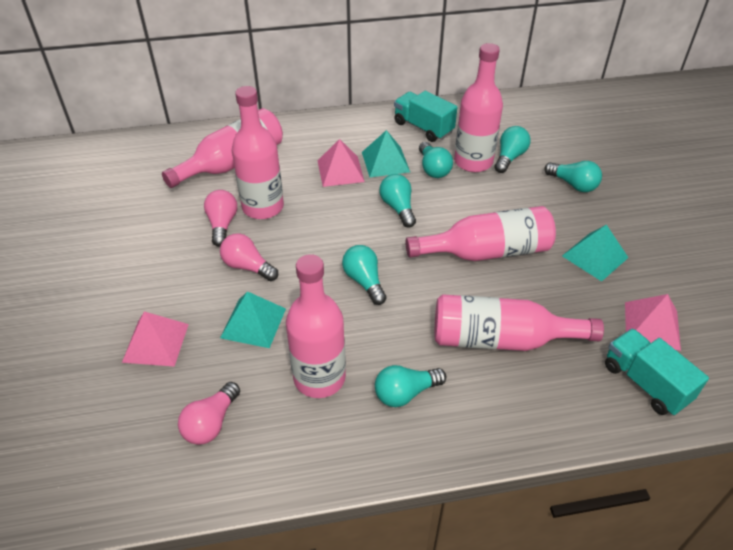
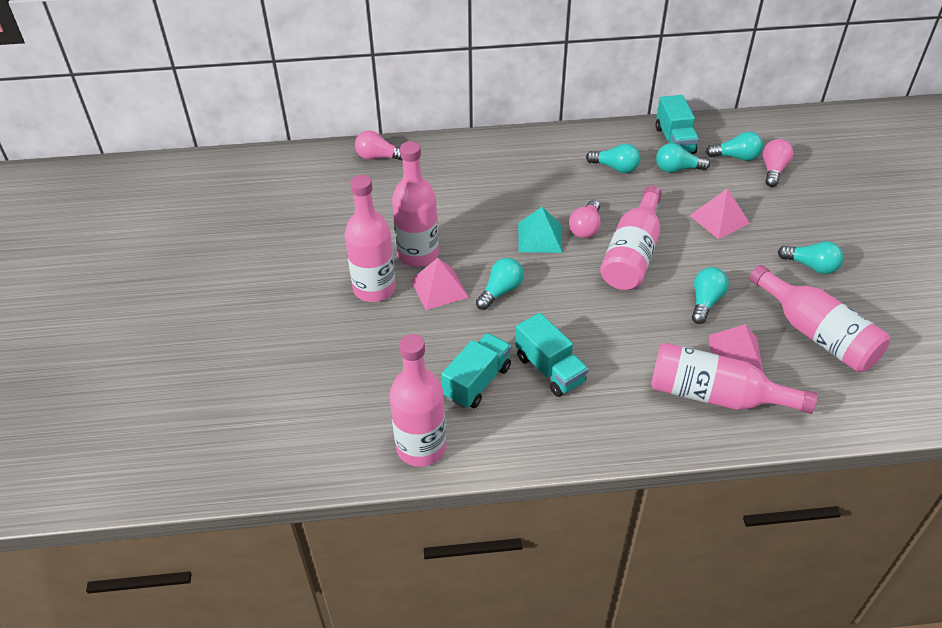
turquoise pyramid: [220,291,286,348] [362,130,410,177] [562,224,629,281] = 3 -> [518,207,562,253] = 1
turquoise truck: [394,91,457,142] [605,328,709,416] = 2 -> [441,333,511,409] [515,313,588,397] [656,95,699,154] = 3

